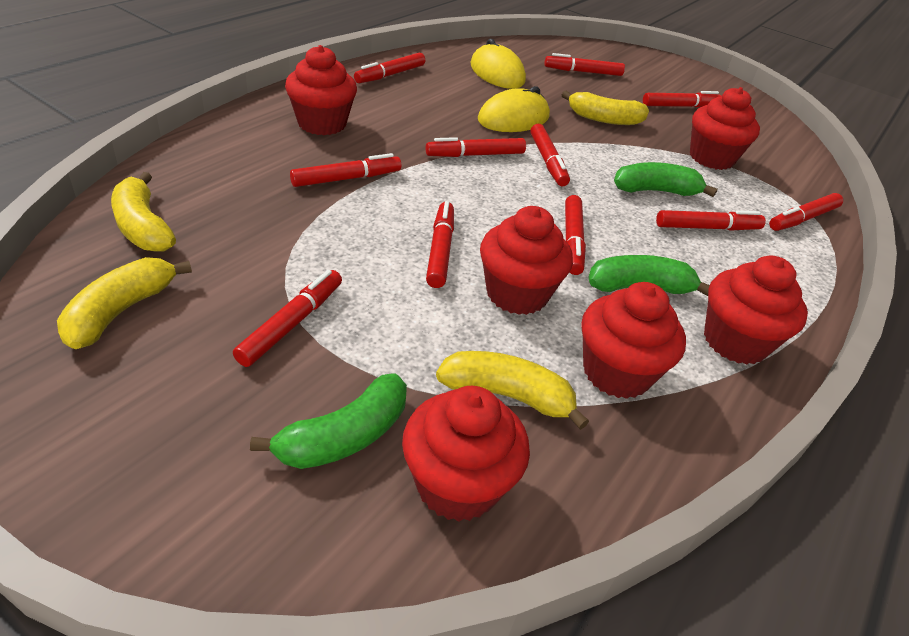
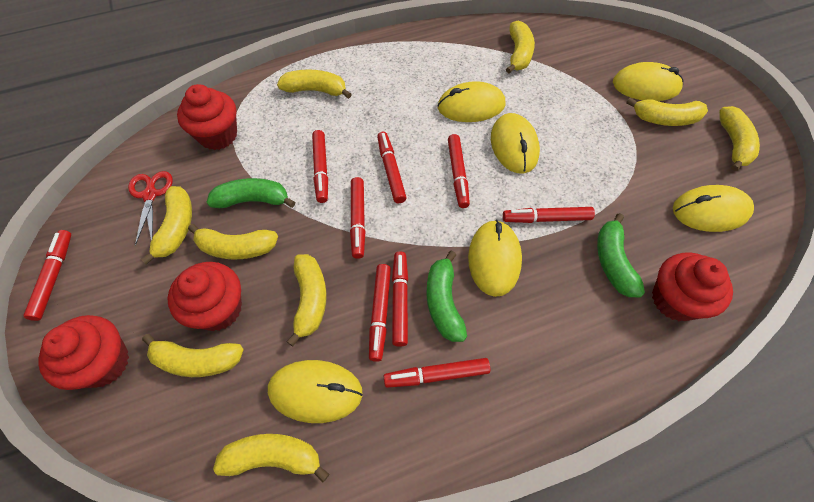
red cupcake: [285,45,357,135] [402,386,530,522] [480,206,573,315] [581,282,686,399] [690,87,760,170] [704,255,808,365] = 6 -> [38,315,129,390] [168,262,242,331] [177,84,237,150] [652,252,733,321] = 4
red marker: [233,270,342,367] [290,153,401,187] [354,52,425,83] [425,137,526,157] [426,201,454,288] [530,124,570,186] [545,53,625,76] [565,195,586,275] [643,91,722,108] [656,210,766,230] [769,193,843,231] = 11 -> [24,230,71,321] [312,130,328,203] [350,177,366,259] [369,264,391,362] [377,132,407,203] [384,358,490,388] [392,252,408,347] [448,134,470,208] [503,207,595,223] = 9
red scissors: none = 0 -> [128,171,173,246] = 1
yellow banana: [57,257,192,349] [111,172,176,252] [436,351,589,430] [562,91,649,125] = 4 -> [141,186,192,265] [142,334,244,377] [188,224,278,260] [213,434,329,483] [277,69,352,99] [287,254,327,346] [506,21,535,73] [626,98,708,126] [719,106,760,171] = 9
yellow mouse: [470,39,526,89] [478,86,550,132] = 2 -> [268,360,363,423] [437,81,506,122] [468,220,522,297] [491,113,540,174] [613,62,683,101] [673,185,754,232] = 6

